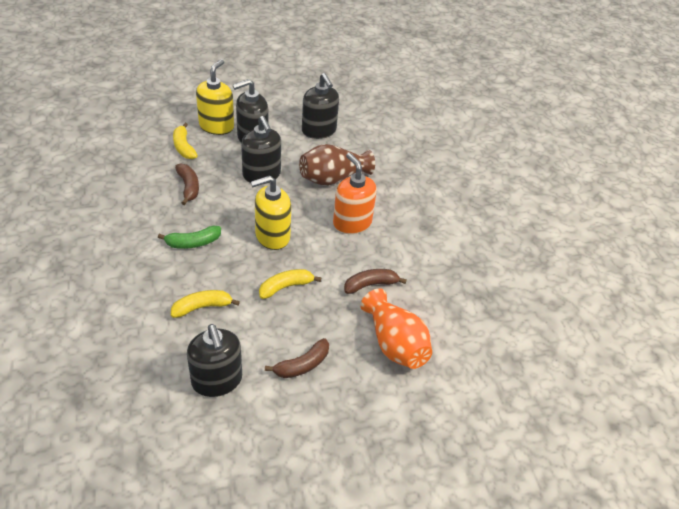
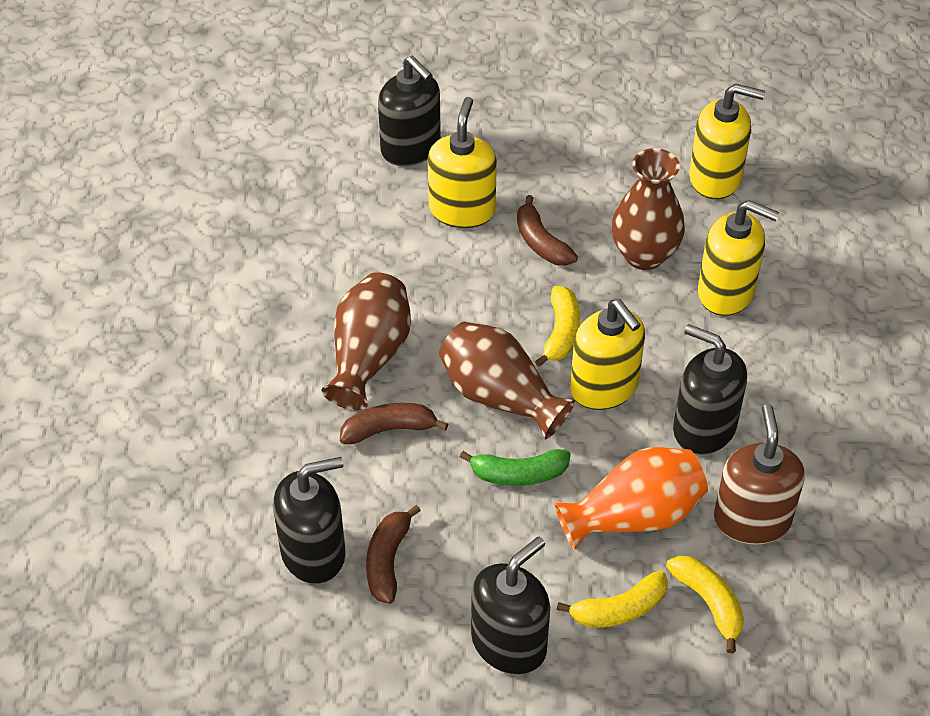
brown soap dispenser: none = 0 -> [714,404,805,545] = 1
brown vase: [299,144,375,186] = 1 -> [321,272,411,410] [439,322,575,439] [612,148,685,270] = 3
orange soap dispenser: [333,153,377,234] = 1 -> none = 0
yellow soap dispenser: [196,59,234,135] [251,175,291,250] = 2 -> [428,97,497,228] [570,299,645,410] [689,84,765,199] [698,200,779,316] = 4

